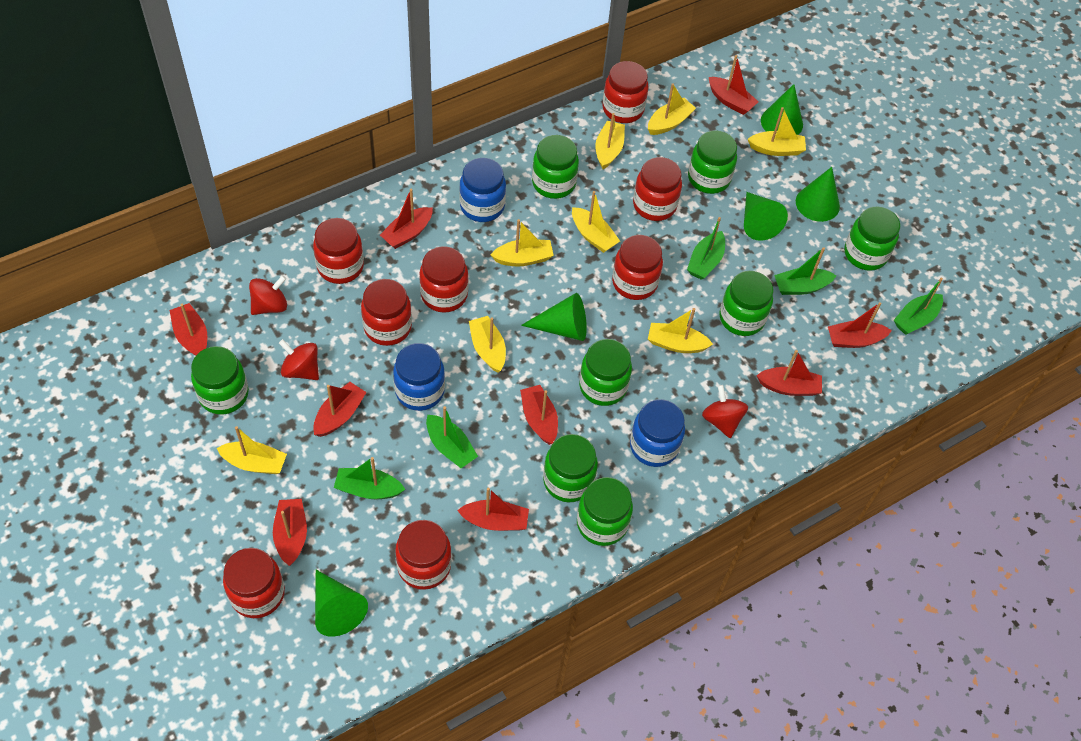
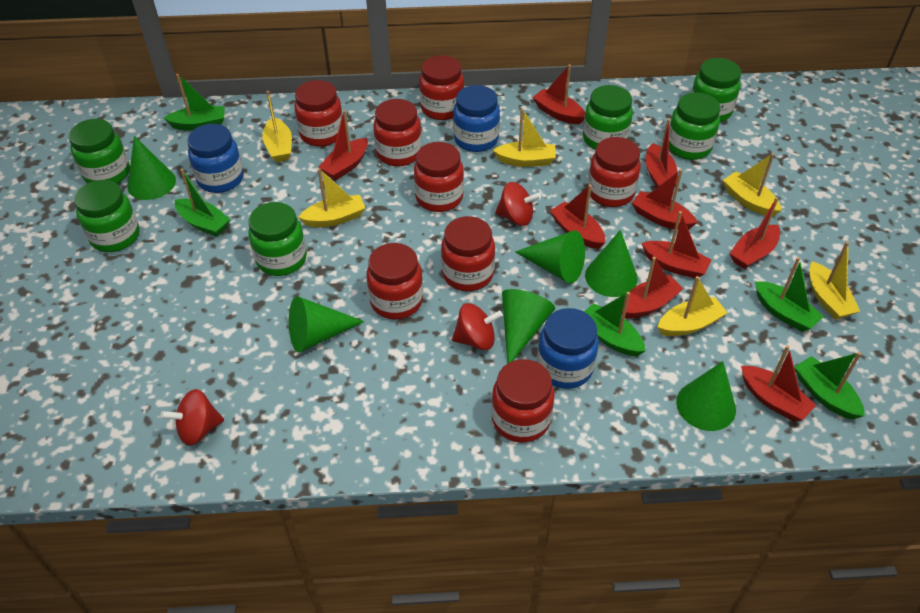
green cone: [315,570,368,637] [521,293,587,341] [744,192,788,241] [761,84,803,135] [796,167,840,222] = 5 -> [128,136,176,200] [289,296,365,353] [502,289,555,364] [515,230,585,283] [585,230,638,297] [676,361,736,431] = 6
green jar: [191,346,249,415] [532,135,579,199] [543,434,598,502] [577,477,633,546] [579,339,632,406] [688,130,737,194] [719,271,773,336] [844,206,900,271] = 8 -> [68,119,130,184] [74,180,140,252] [248,202,307,276] [583,85,633,150] [669,92,720,160] [691,58,741,122] = 6
yellow boat: [217,426,287,474] [469,316,506,373] [491,219,554,266] [572,191,620,253] [595,113,625,169] [648,83,696,135] [648,308,713,353] [748,107,806,156] = 8 -> [262,91,292,162] [298,168,365,227] [493,109,556,167] [658,276,727,336] [723,153,782,217] [809,241,860,320] = 6

